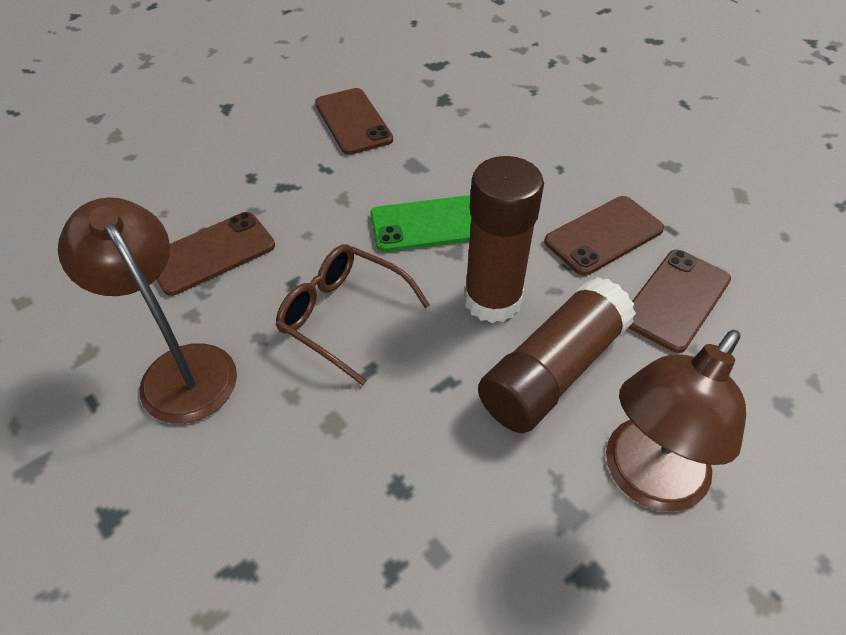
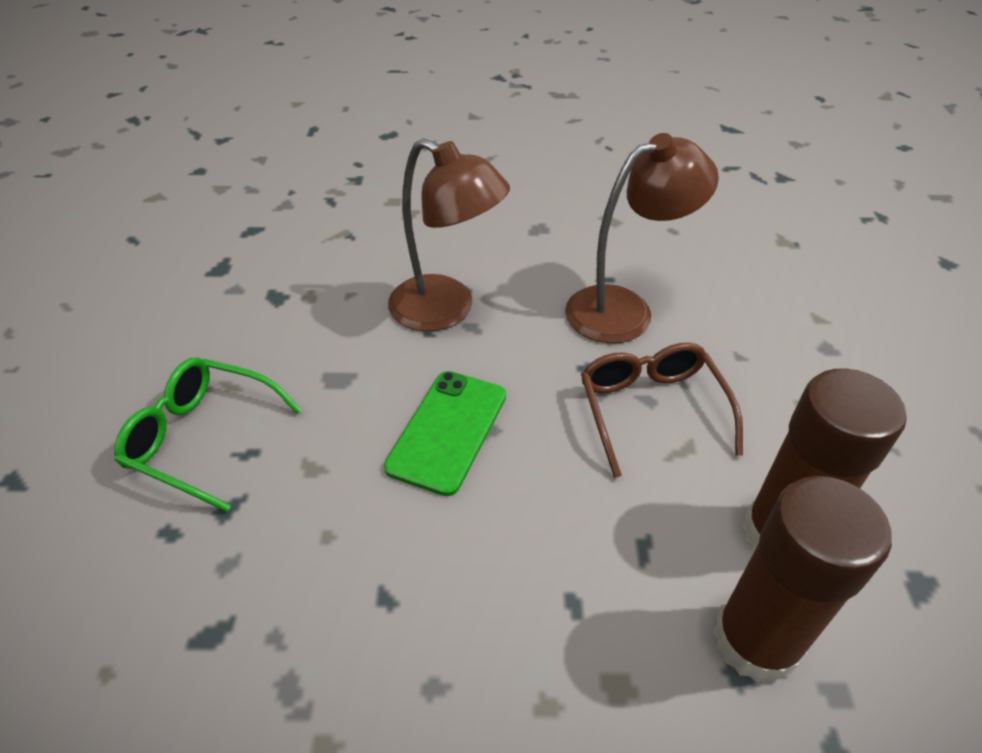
brown phone: [156,212,275,296] [315,88,393,155] [544,196,664,276] [628,250,731,353] = 4 -> none = 0
green glasses: none = 0 -> [114,357,302,512] = 1

